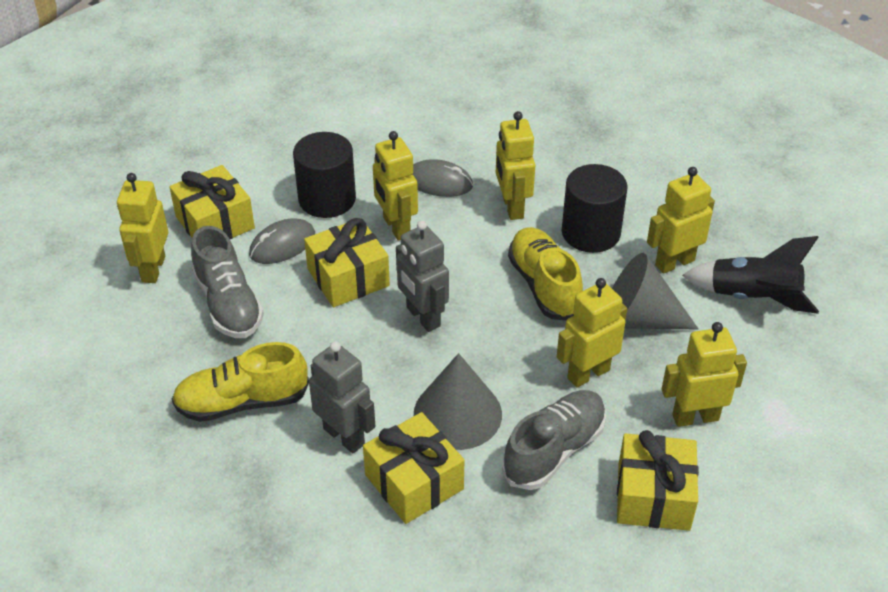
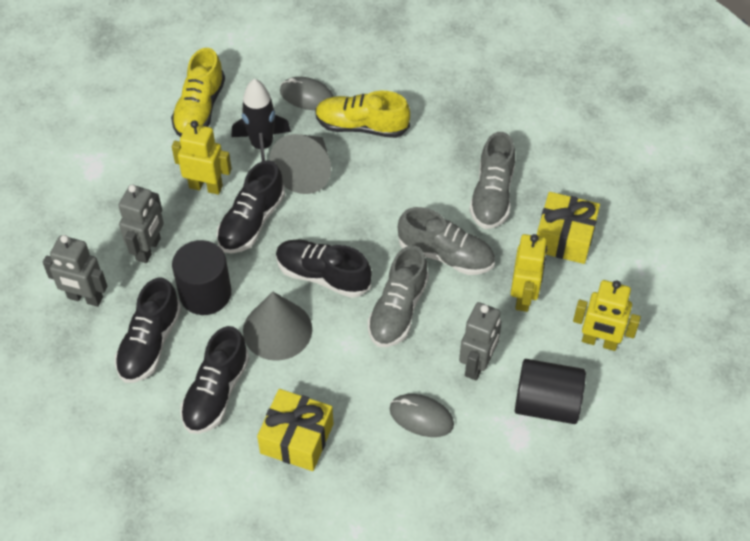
black shoe: none = 0 -> [115,277,182,383] [180,326,250,434] [216,160,285,253] [276,239,372,298] = 4
grey robot: [309,341,375,453] [396,220,449,332] = 2 -> [43,235,107,307] [118,185,164,263] [459,302,502,381] = 3
grey shoe: [191,226,264,338] [502,390,606,490] = 2 -> [367,245,429,347] [398,207,495,275] [469,132,515,229] = 3
yellow gift: [169,165,255,239] [304,218,390,307] [363,412,464,524] [617,430,699,531] = 4 -> [257,389,333,471] [537,192,600,264] = 2
yellow robot: [117,173,168,283] [373,131,418,240] [496,111,535,220] [557,278,627,388] [647,167,715,274] [662,322,747,427] = 6 -> [172,120,232,195] [511,234,547,312] [573,280,641,351] = 3

